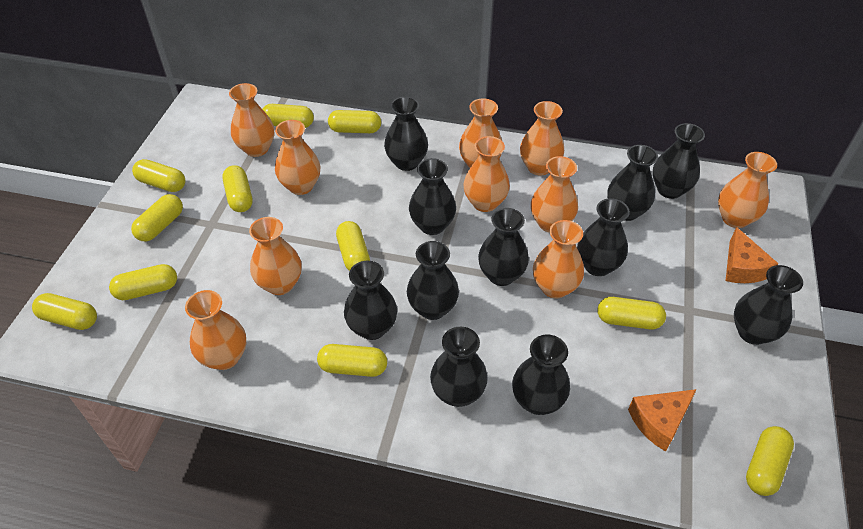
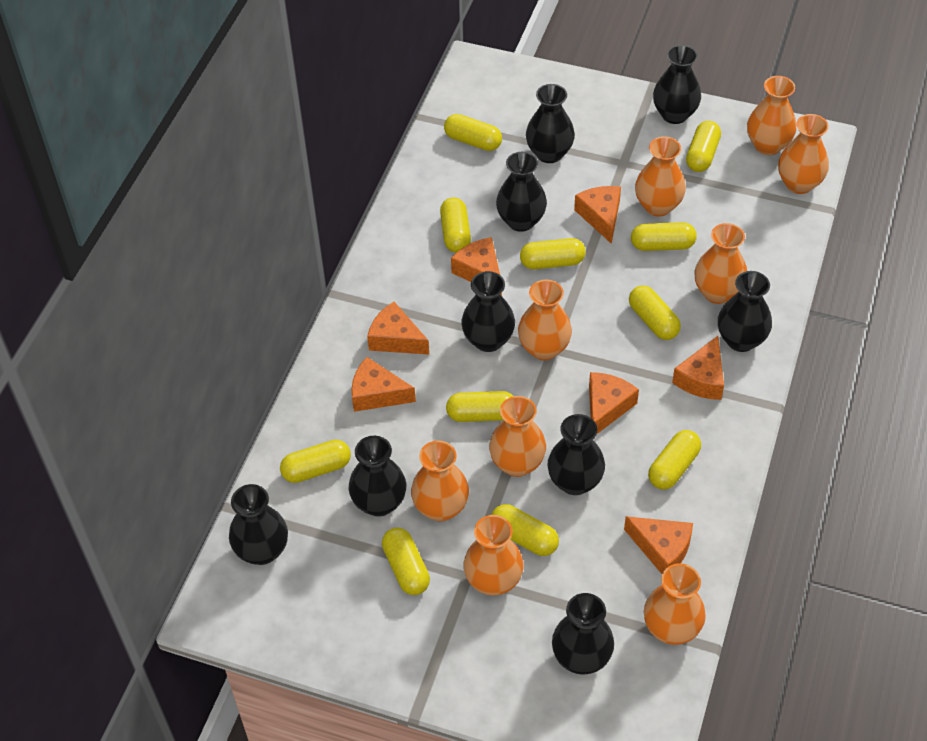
black vase: [344,261,397,340] [384,97,428,171] [407,241,459,320] [409,158,456,235] [430,327,488,407] [478,208,529,286] [512,335,570,415] [577,198,630,276] [607,145,658,221] [653,123,705,199] [734,265,803,345] = 11 -> [229,484,288,565] [349,436,406,517] [461,271,515,352] [496,152,547,232] [526,84,575,163] [547,414,605,495] [552,593,614,675] [653,45,701,124] [718,271,772,352] = 9
orange cheese: [628,389,697,451] [726,227,779,283] = 2 -> [352,357,416,412] [367,302,429,355] [451,237,502,296] [574,186,621,244] [589,372,639,434] [624,516,693,574] [672,336,724,400] = 7
orange vase: [185,290,246,370] [229,83,274,157] [249,217,302,295] [275,120,320,195] [459,98,502,168] [463,136,510,212] [520,101,564,176] [531,156,578,233] [533,220,584,299] [718,152,777,228] = 10 -> [411,440,469,522] [464,515,524,596] [489,396,546,477] [518,280,572,360] [635,136,686,217] [644,563,706,645] [695,223,747,304] [747,76,796,155] [778,114,829,194] = 9

